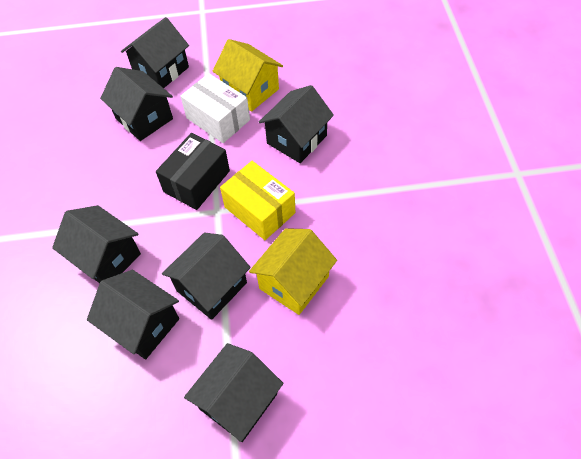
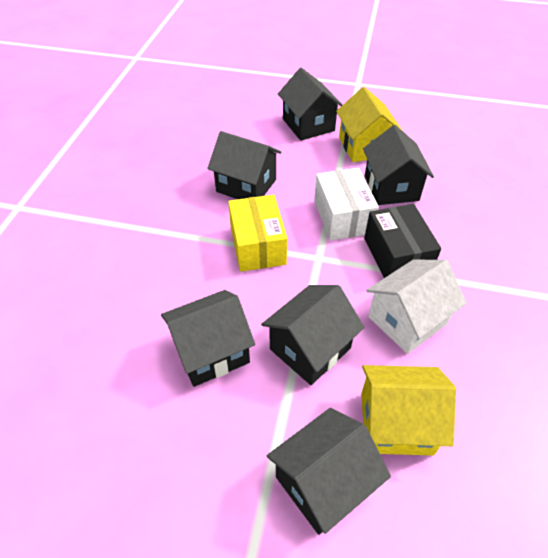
black house: [52,205,141,283] [87,270,179,360] [100,67,173,141] [121,17,189,88] [162,232,251,320] [184,343,283,442] [259,85,334,163] = 7 -> [161,290,255,387] [207,131,281,199] [261,285,364,385] [267,408,391,535] [278,68,343,141] [363,125,434,205] = 6
white house: none = 0 -> [366,260,467,354] = 1

